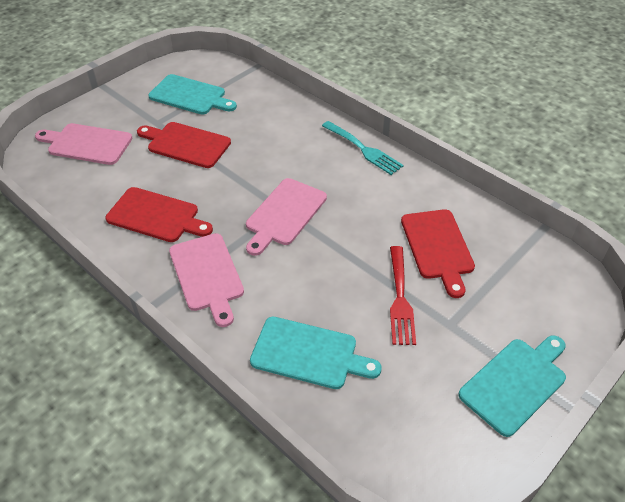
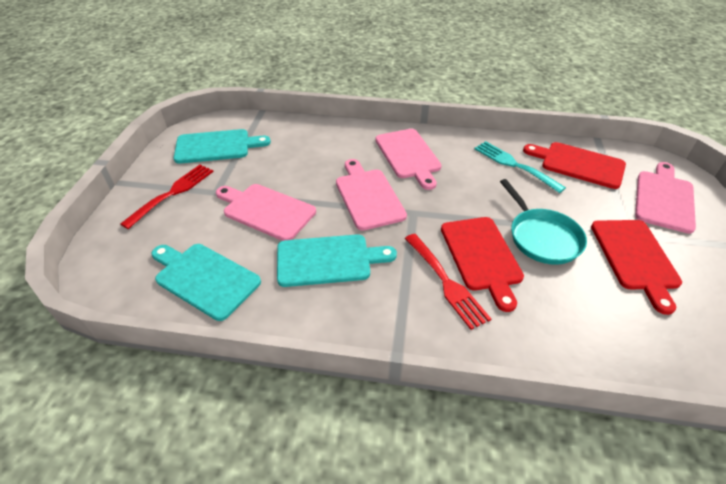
pink cutting board: [35,123,132,165] [169,233,244,327] [246,178,327,256] = 3 -> [216,184,316,241] [336,159,407,231] [375,129,442,190] [635,162,696,234] = 4
red fork: [390,246,416,345] = 1 -> [120,165,214,229] [405,234,491,330] = 2
turquoise pan: none = 0 -> [500,179,587,265] = 1

